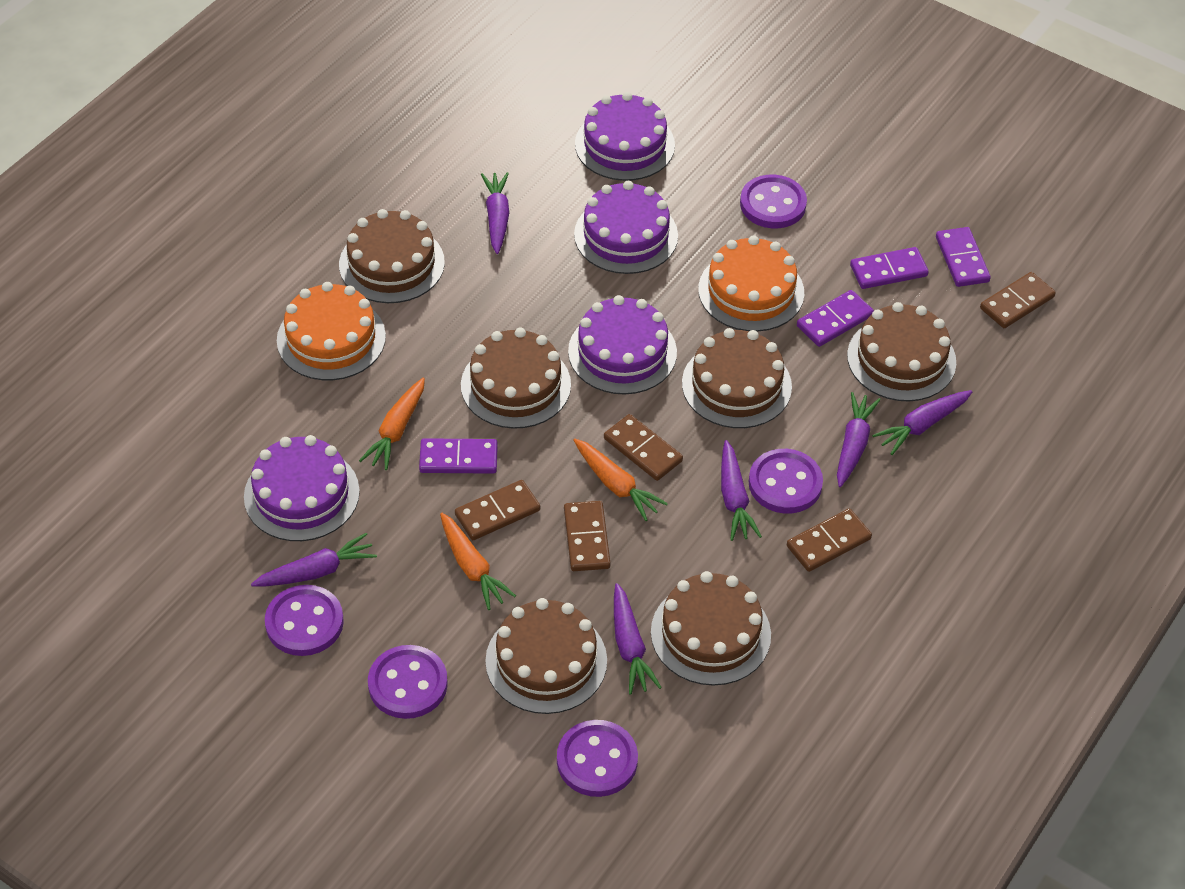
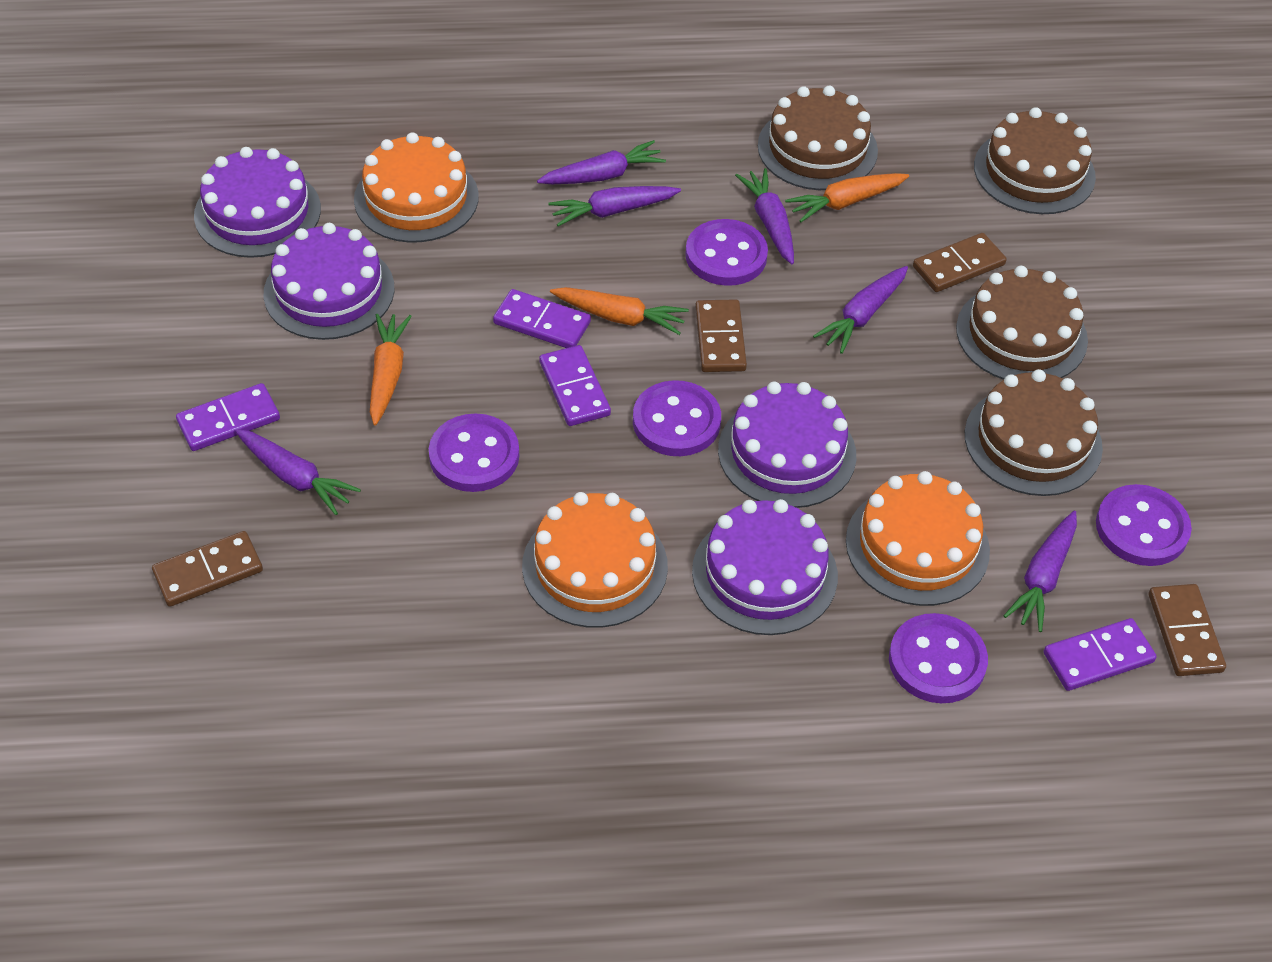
brown cake: [339,209,445,303] [461,328,571,429] [485,598,607,714] [651,571,771,686] [682,328,792,428] [847,302,956,401] = 6 -> [758,86,878,190] [956,266,1088,380] [965,369,1103,496] [974,107,1096,214] = 4
brown domino: [455,480,540,540] [564,501,611,571] [604,414,683,481] [787,508,872,572] [980,272,1056,328] = 5 -> [152,531,263,607] [695,299,747,372] [913,233,1007,292] [1149,584,1226,676] = 4
orange cake: [277,282,386,380] [698,235,804,332] = 2 -> [354,132,479,242] [522,492,668,628] [846,471,990,606] = 3

